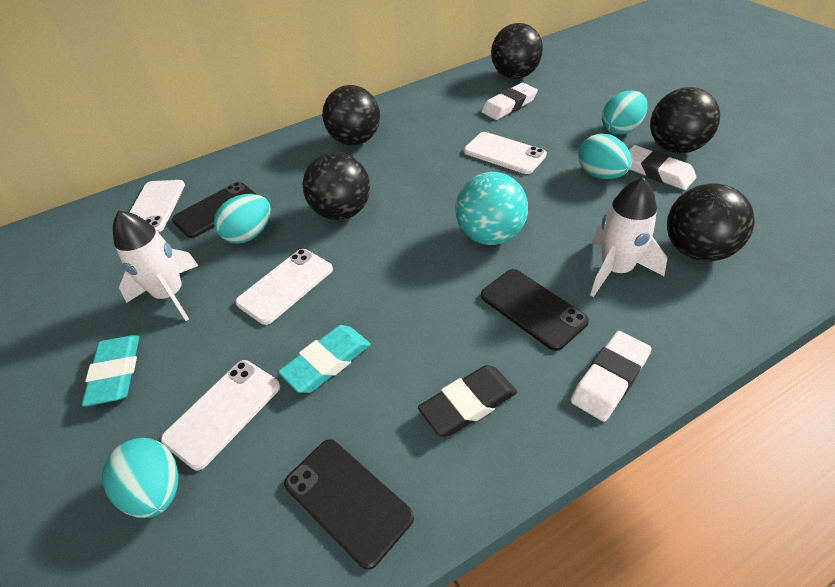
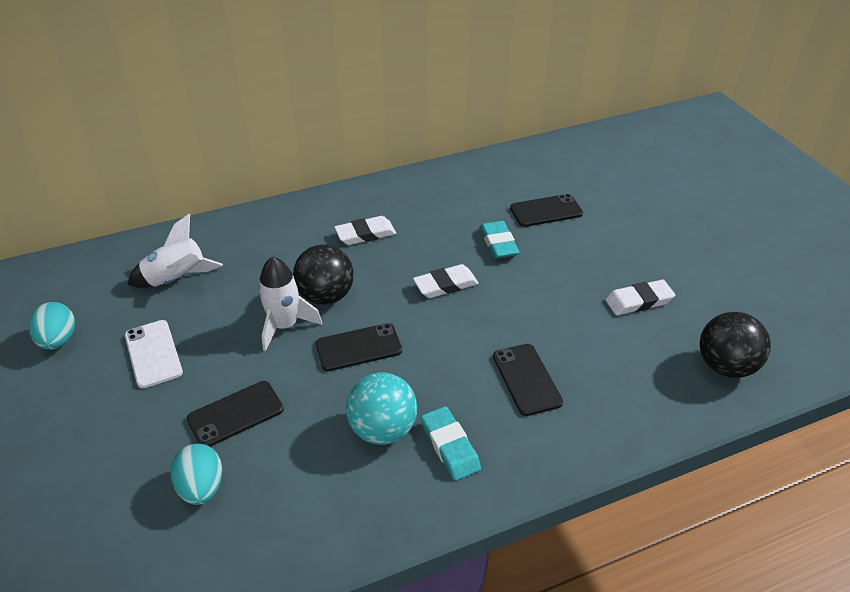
black ball: [303,152,370,220] [322,85,380,145] [491,23,543,79] [650,87,720,153] [667,183,755,261] = 5 -> [293,244,354,305] [699,312,771,378] = 2
black eraser: [418,365,517,436] = 1 -> none = 0
black phone: [172,182,257,238] [284,439,414,570] [481,269,589,351] = 3 -> [187,381,284,447] [316,323,402,371] [493,344,563,416] [510,194,583,227] = 4
turquoise egg: [102,438,178,518] [214,194,271,244] [578,133,632,179] [602,90,648,135] = 4 -> [29,302,75,350] [171,444,223,505] = 2
white phone: [129,180,185,233] [161,360,280,470] [235,249,333,325] [464,132,547,174] = 4 -> [125,320,183,388] = 1

